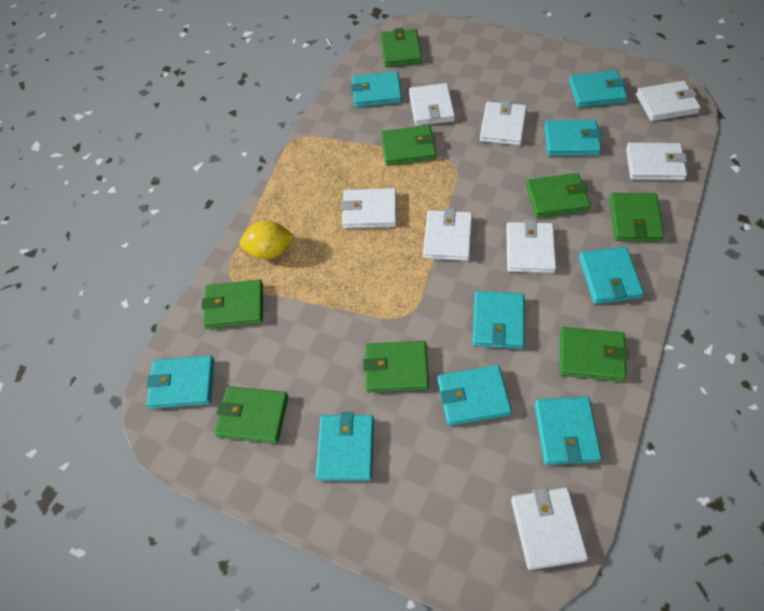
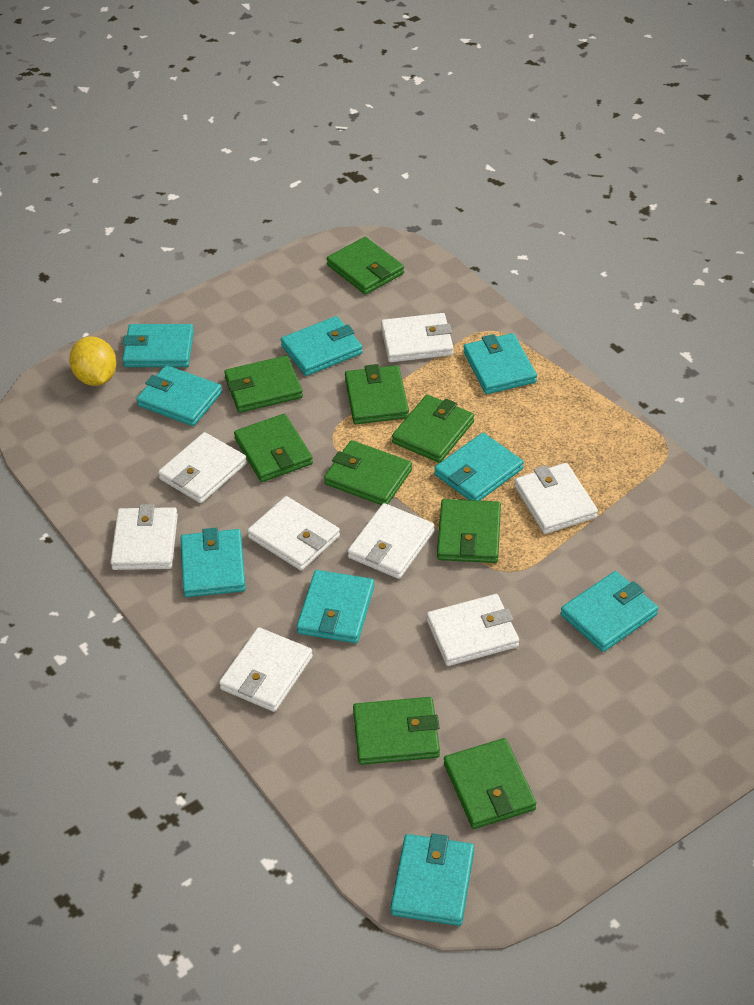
green wallet: [201,279,263,329] [214,386,288,444] [363,341,429,393] [380,28,422,67] [381,125,436,166] [526,173,591,218] [559,327,628,382] [609,193,664,242] = 8 -> [224,356,303,413] [234,414,313,482] [324,440,412,505] [327,237,404,295] [345,364,409,424] [353,697,440,765] [392,395,474,463] [437,499,501,563] [444,738,536,829] = 9

